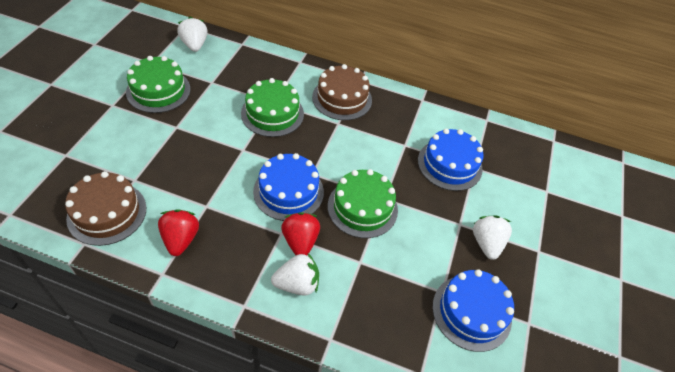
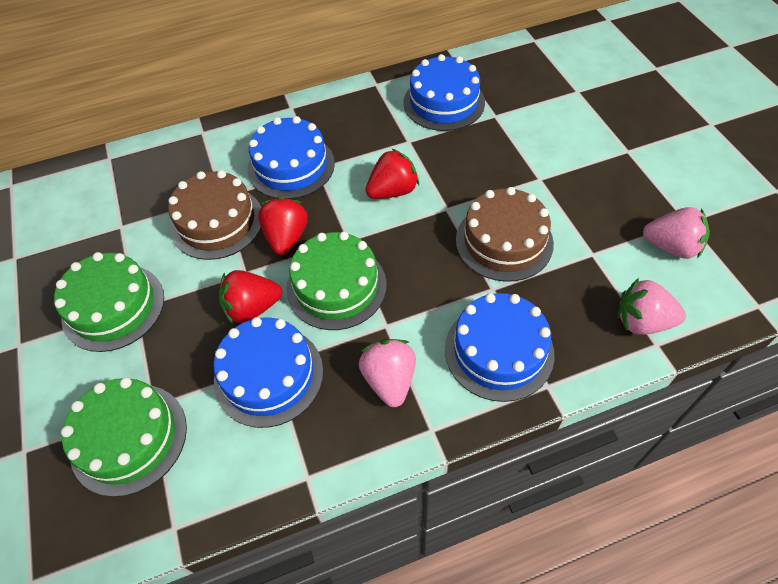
blue cake: [253,153,324,221] [418,129,484,191] [432,269,514,352] = 3 -> [214,317,323,428] [248,116,335,199] [403,54,485,131] [445,293,554,402] = 4
pink strawberry: none = 0 -> [359,339,416,407] [617,278,686,335] [643,207,710,259] = 3
red strawberry: [158,209,199,256] [281,212,320,255] = 2 -> [219,270,282,324] [258,197,308,255] [365,148,419,199] = 3
white strawberry: [177,17,207,52] [271,253,319,296] [473,215,512,260] = 3 -> none = 0

